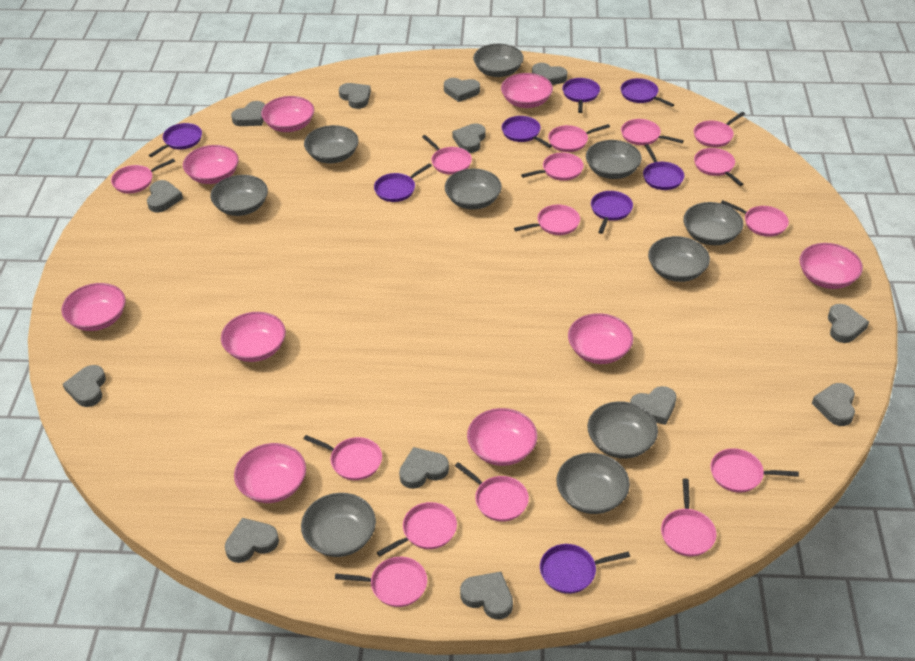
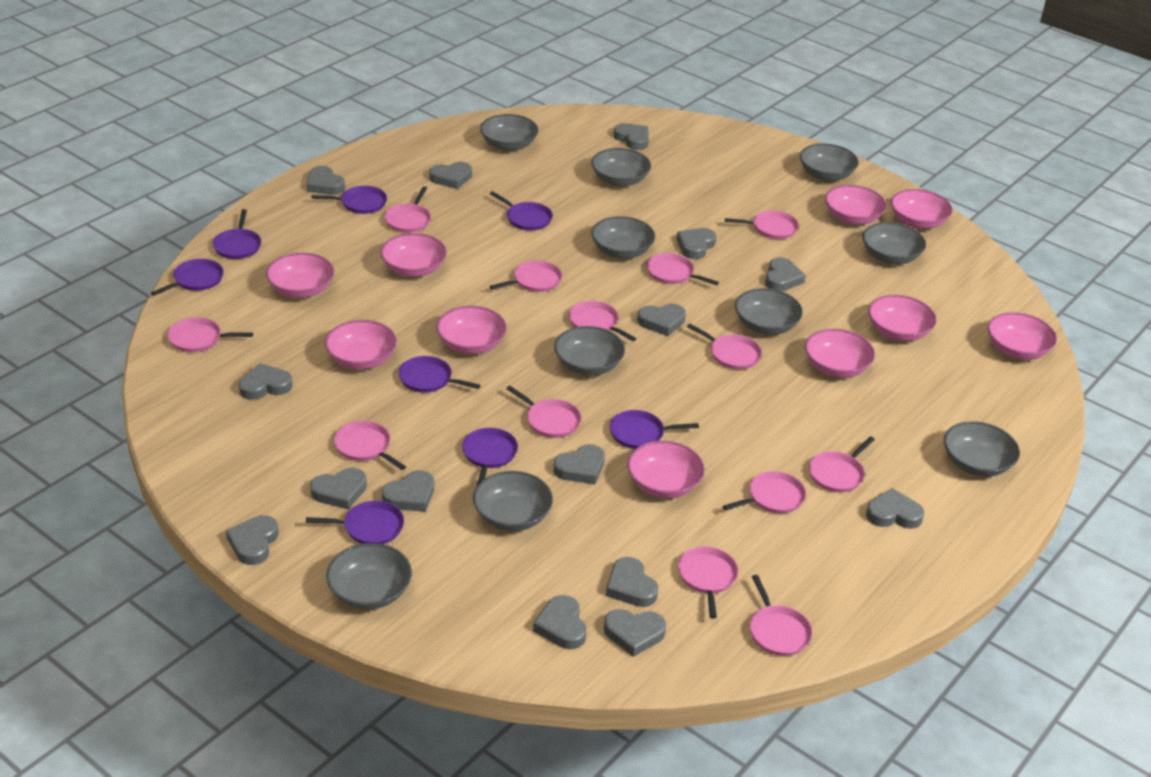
grey heart: [63,365,106,407] [147,180,183,213] [225,518,279,563] [231,101,265,126] [339,83,371,109] [399,447,449,489] [444,78,480,102] [452,123,486,153] [460,572,513,620] [532,63,567,85] [630,386,676,425] [812,383,855,426] [828,304,869,343] = 13 -> [226,515,279,565] [239,363,292,400] [306,166,345,195] [310,468,367,509] [382,470,434,512] [429,162,472,189] [533,595,587,649] [553,444,605,484] [604,609,666,657] [606,557,658,607] [613,123,649,150] [637,304,686,336] [676,228,716,259] [765,257,806,291] [866,488,924,529] = 15
pink bowl: [61,283,126,331] [183,145,239,184] [221,312,286,362] [234,443,306,503] [261,96,314,132] [467,408,537,466] [501,73,553,108] [568,313,633,364] [799,243,863,289] = 9 -> [266,253,334,298] [325,320,397,370] [380,233,447,277] [436,306,507,354] [627,441,705,498] [805,329,875,378] [825,185,886,225] [868,295,936,341] [891,189,952,229] [988,312,1057,360] = 10
pink pan: [111,159,175,193] [304,435,382,480] [335,557,427,607] [377,502,457,557] [422,135,472,175] [455,462,529,522] [514,205,580,235] [521,152,584,181] [548,124,610,152] [621,119,684,145] [661,479,716,556] [694,112,745,147] [694,148,743,186] [710,448,799,493] [721,200,789,237] = 15 -> [168,317,253,352] [334,421,406,470] [384,186,431,233] [490,260,562,292] [506,386,581,438] [569,301,637,341] [647,253,719,285] [678,547,738,619] [687,324,762,369] [723,471,806,513] [725,210,799,239] [750,575,812,656] [809,436,875,492] = 13

